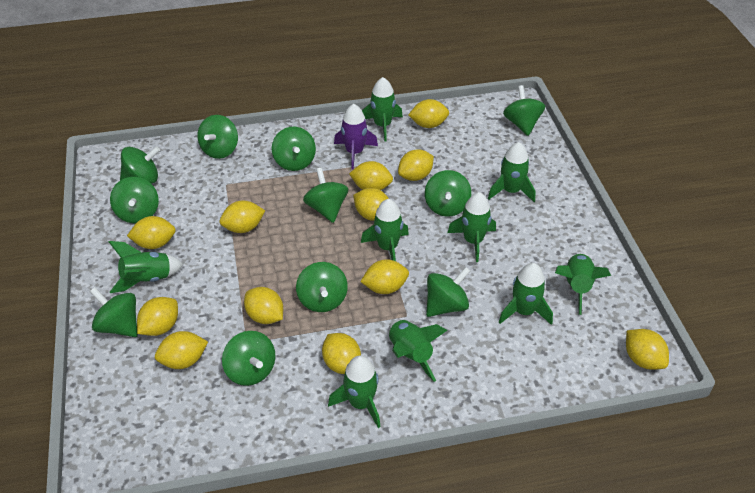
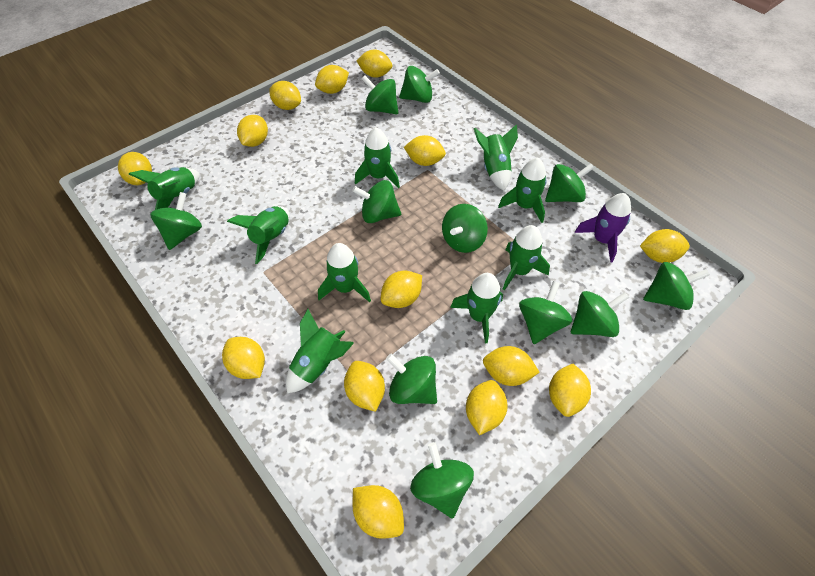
yellow lemon: [127,216,176,249] [137,297,178,336] [155,331,208,369] [220,201,265,233] [244,287,283,324] [322,333,361,374] [349,161,393,190] [353,188,389,221] [360,259,409,294] [398,149,434,181] [408,99,449,128] [626,329,669,370] = 12 -> [118,152,152,185] [222,337,265,379] [237,115,268,147] [269,81,301,110] [315,65,349,94] [344,361,385,412] [353,485,404,539] [357,49,392,78] [381,270,422,308] [404,135,446,166] [466,380,508,435] [483,346,540,386] [549,364,591,417] [640,229,690,263] = 14

